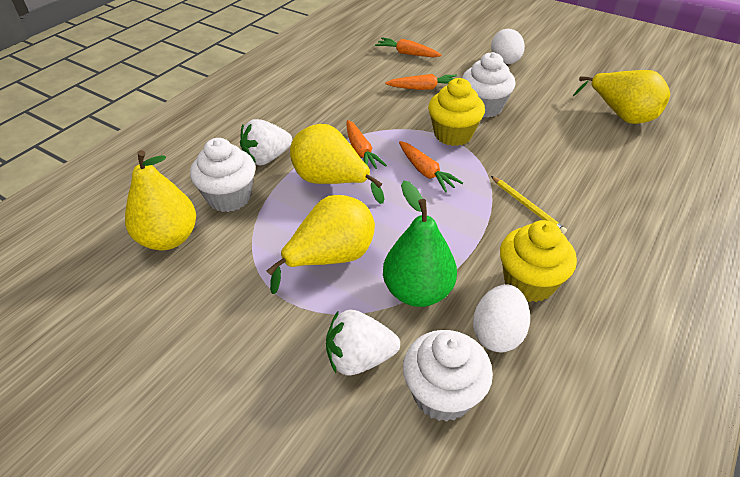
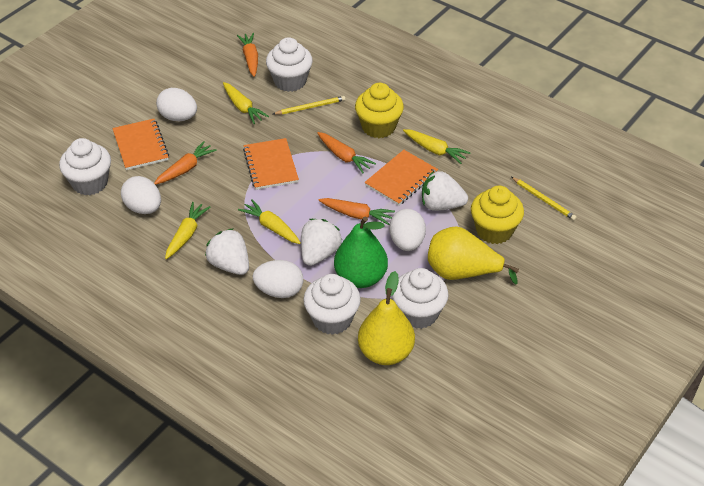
orange notebook: none = 0 -> [112,119,169,170] [243,138,299,190] [364,150,438,206] = 3
white cupcake: [190,138,255,212] [403,330,493,422] [462,52,516,118] = 3 -> [59,138,111,195] [266,37,313,92] [303,274,361,335] [392,268,449,329] = 4
white egg: [473,284,530,353] [491,29,525,64] = 2 -> [121,176,161,214] [156,88,197,121] [253,260,303,298] [389,209,426,251] = 4
white strawberry: [240,119,292,165] [326,309,400,375] = 2 -> [205,228,249,275] [301,219,342,266] [422,171,468,211] = 3
yellow carrot: none = 0 -> [165,202,210,259] [223,82,269,124] [238,199,301,244] [403,129,470,164] = 4
yellow pear: [125,150,196,250] [267,195,375,294] [290,124,384,204] [573,70,670,124] = 4 -> [358,271,415,365] [428,226,519,285] = 2
yellow pencil: [491,176,567,234] = 1 -> [273,96,346,115] [511,177,577,220] = 2

